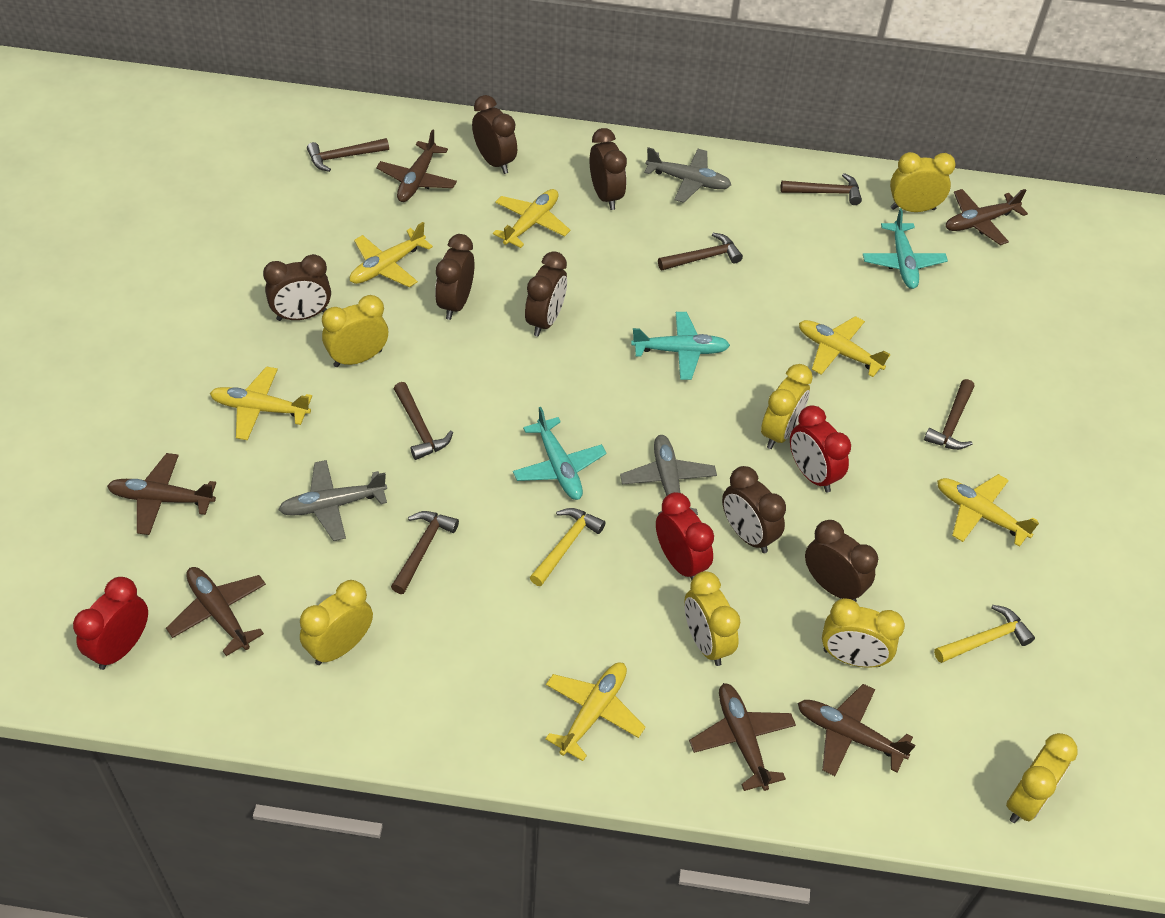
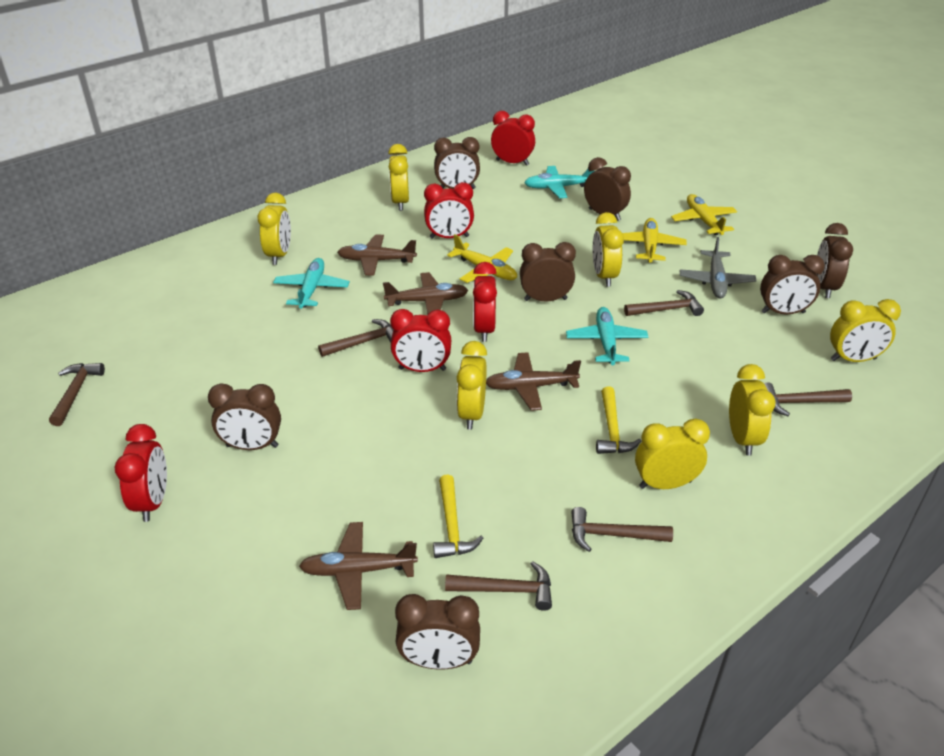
brown plane: [107,453,216,535] [166,567,266,656] [376,129,457,202] [689,683,796,791] [798,684,915,776] [946,189,1028,245] = 6 -> [299,522,418,610] [337,234,417,276] [383,272,468,314] [486,352,581,411] = 4
grey plane: [278,460,387,541] [620,435,717,515] [644,147,731,203] = 3 -> [680,237,757,298] = 1
red clock: [73,577,148,670] [656,492,714,580] [790,405,851,492] = 3 -> [114,424,167,522] [390,309,452,372] [424,182,474,239] [473,262,497,342] [491,111,535,166] = 5
yellow plane: [210,366,312,440] [350,222,433,287] [493,189,571,248] [545,662,646,761] [799,316,890,377] [937,474,1039,547] = 6 -> [447,234,517,283] [623,218,687,263] [671,194,737,235] = 3

